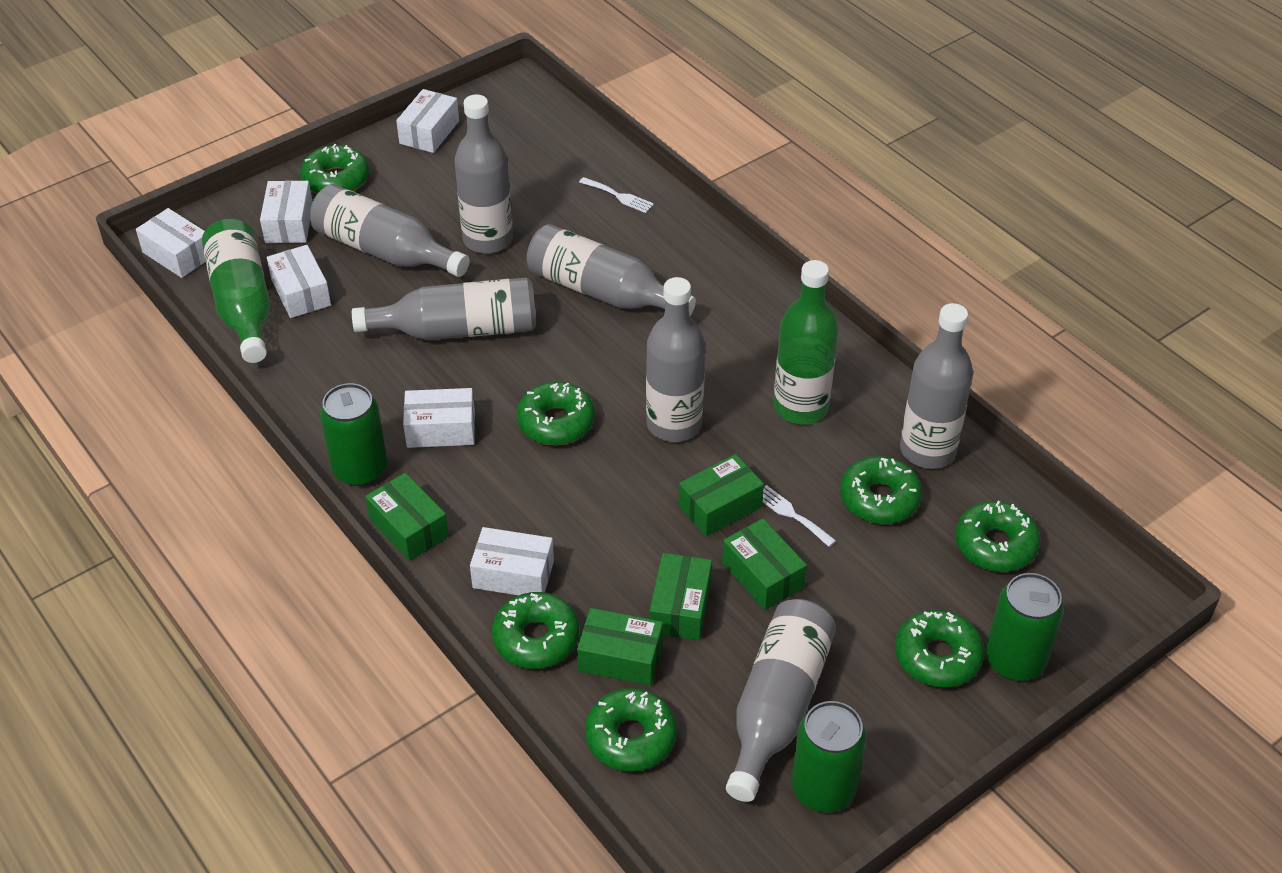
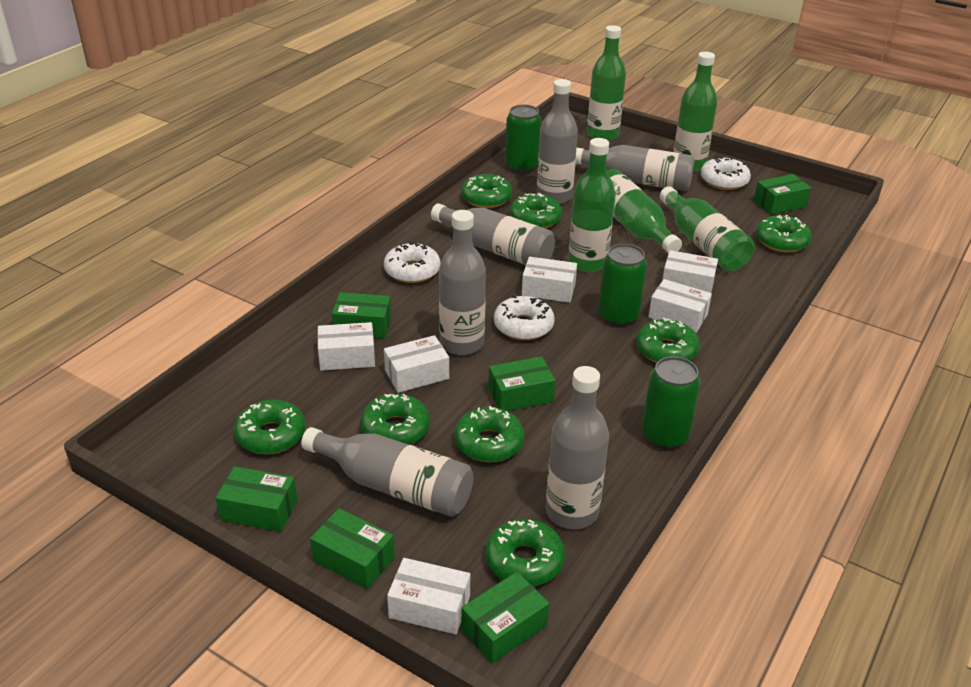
green bottle: [202,219,270,363] [774,260,839,424] = 2 -> [568,138,616,272] [587,25,626,141] [607,169,682,253] [660,186,755,271] [674,52,717,171] = 5
green box: [365,473,449,561] [577,608,663,686] [650,553,712,640] [679,454,764,536] [722,518,807,610] = 5 -> [216,466,297,532] [310,508,395,589] [332,292,391,339] [461,572,549,663] [489,356,556,411] [754,174,811,215] = 6
green donut: [300,144,369,194] [492,592,580,669] [516,382,595,445] [585,688,677,772] [840,456,922,524] [895,609,985,687] [955,501,1041,572] = 7 -> [234,400,305,454] [361,394,430,445] [454,406,524,462] [461,174,512,208] [485,519,565,586] [510,193,562,228] [636,318,700,363] [756,215,812,252] = 8
grey bottle: [310,184,470,277] [352,277,536,340] [454,94,513,254] [526,224,696,316] [646,277,705,442] [726,599,836,802] [900,303,973,469] = 7 -> [301,427,473,517] [431,203,555,265] [439,210,486,355] [537,79,578,204] [546,366,609,529] [576,145,695,191] = 6
white donut: none = 0 -> [384,242,440,283] [494,296,555,340] [701,157,751,190] = 3
white fork: [579,177,654,213] [763,485,836,547] = 2 -> none = 0

